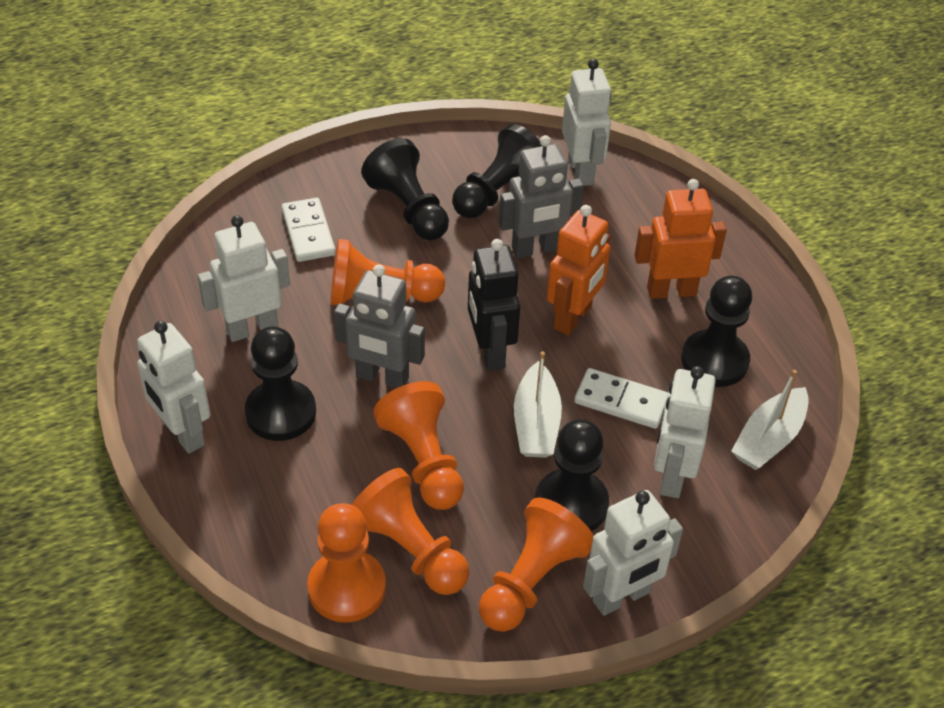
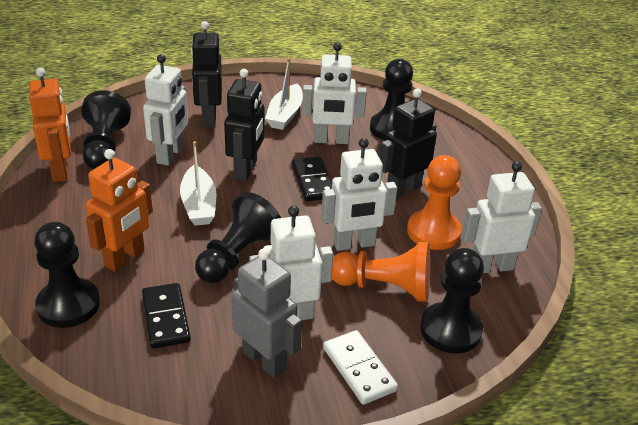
black domino: none = 0 -> [142,283,191,349] [292,156,332,201] = 2
black robot: [468,239,520,371] = 1 -> [191,21,222,127] [224,69,264,181] [379,89,437,199] = 3
grey robot: [334,264,425,388] [499,135,584,258] = 2 -> [232,248,302,378] = 1
orange pawn: [307,503,386,623] [330,239,445,305] [352,468,469,595] [373,381,464,510] [479,497,594,632] = 5 -> [332,242,430,302] [407,155,462,250] = 2
white domino: [282,198,336,262] [574,368,668,429] = 2 -> [323,330,398,405] = 1

